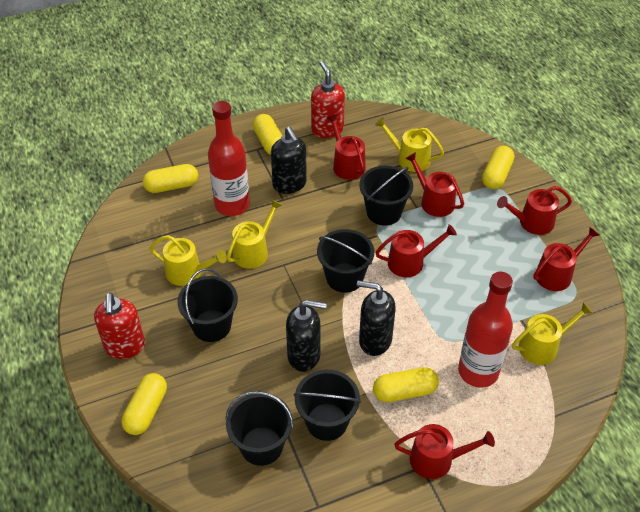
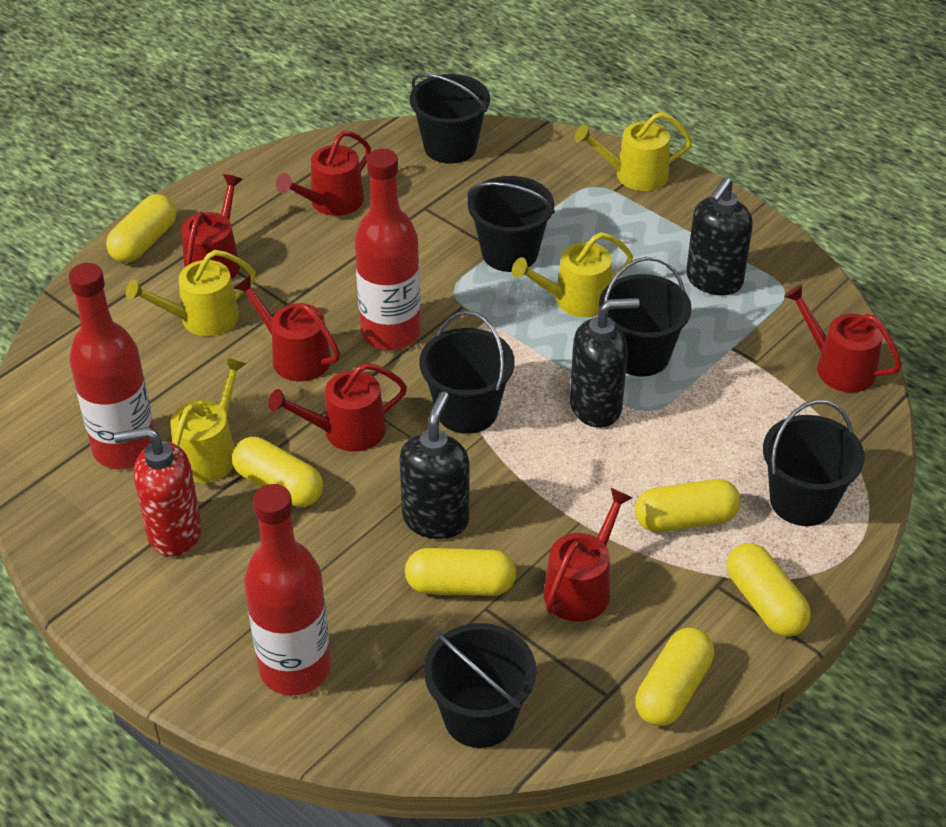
black bucket: [177,268,238,342] [225,391,294,466] [294,370,361,441] [317,229,374,293] [359,166,413,226] = 5 -> [410,73,490,164] [419,311,515,434] [424,623,537,748] [467,176,555,272] [599,257,692,376] [763,400,865,526] = 6
red bottle: [208,101,250,216] [458,272,513,388] = 2 -> [69,263,155,469] [244,484,331,695] [355,149,421,350] = 3
red soap dispenser: [94,293,145,359] [311,61,345,138] = 2 -> [114,427,202,557] = 1
yellow capsule: [121,373,167,435] [143,164,198,193] [253,114,282,155] [373,367,439,402] [482,146,514,189] = 5 -> [106,194,176,263] [232,437,323,507] [405,548,516,596] [635,479,741,532] [635,628,714,726] [727,543,811,637] = 6

